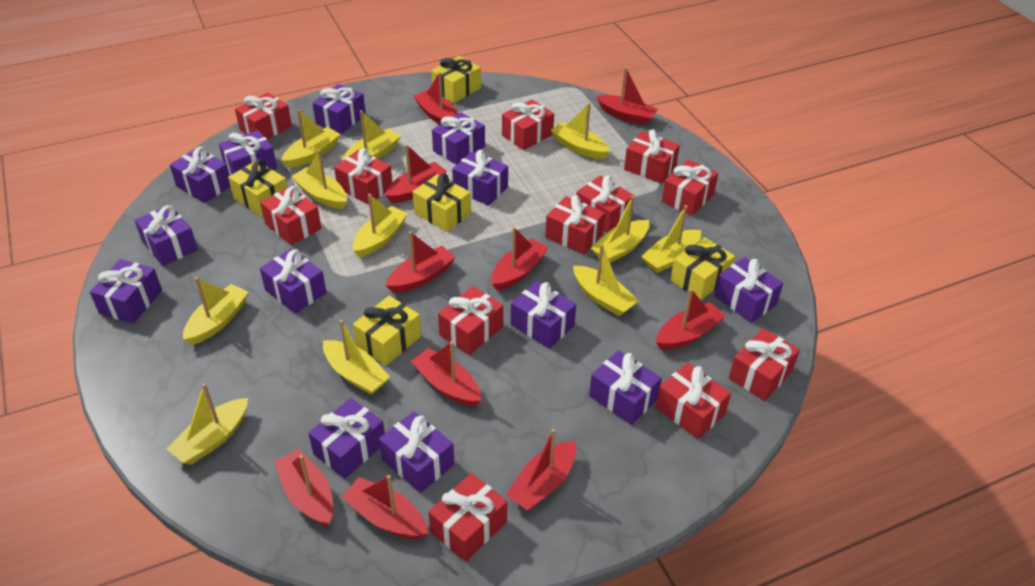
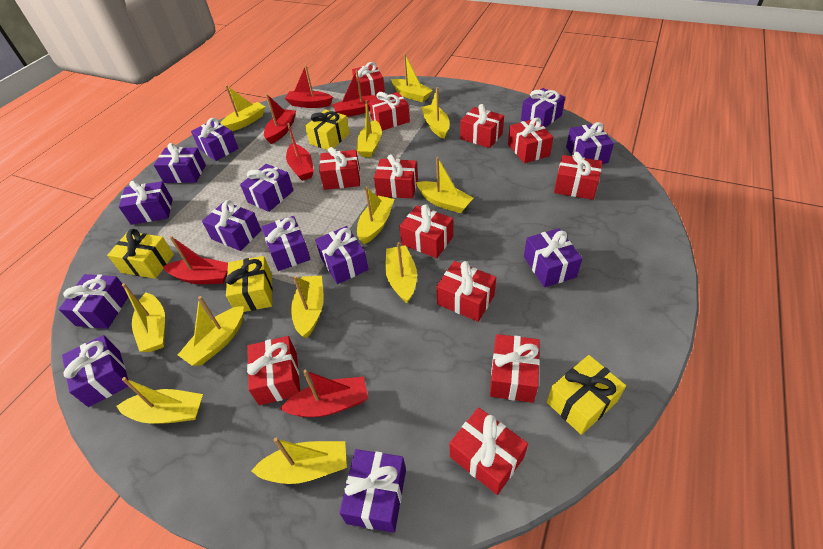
red boat: [274,449,333,527] [341,475,429,539] [385,144,447,203] [385,231,455,293] [411,341,481,407] [414,72,458,124] [491,227,549,291] [506,429,576,511] [596,67,658,125] [656,288,726,350] = 10 -> [163,236,228,284] [264,94,296,144] [280,370,368,417] [285,65,333,108] [286,123,314,181] [332,70,377,117] = 6
yellow boat: [167,383,248,465] [183,277,249,345] [281,109,341,168] [291,150,347,209] [323,320,390,395] [343,110,401,160] [353,194,408,258] [551,103,610,159] [573,244,639,316] [591,196,649,263] [641,205,701,273] = 11 -> [116,377,203,424] [122,283,165,352] [178,296,244,366] [220,85,265,131] [251,438,347,484] [291,276,324,338] [357,100,382,157] [357,187,394,244] [385,242,417,303] [391,54,433,102] [416,157,473,213] [421,87,449,139] = 12
yellow gift: [228,160,287,217] [353,296,421,366] [413,174,471,232] [431,56,481,103] [670,237,735,300] = 5 -> [107,229,174,279] [226,256,273,312] [305,109,350,150] [547,355,626,435] = 4

